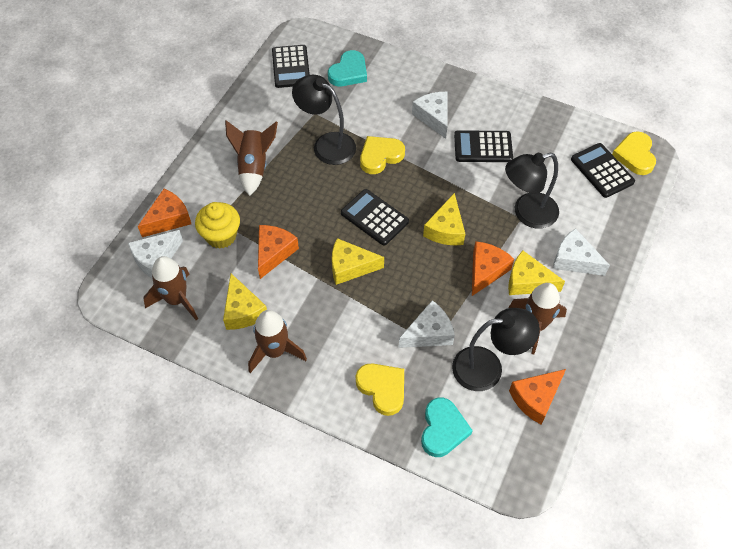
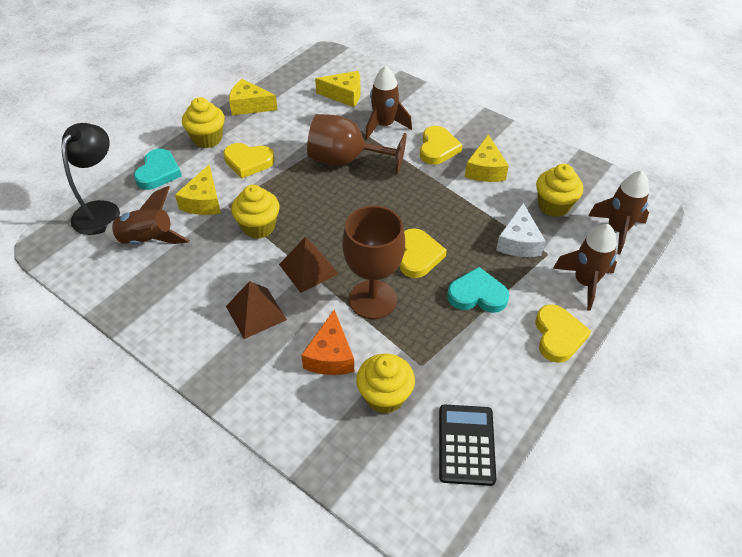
black calculator: [272,45,310,88] [341,189,409,246] [454,130,513,162] [571,143,635,198] = 4 -> [439,404,496,486] = 1
black lamp: [292,75,356,165] [452,308,540,391] [505,153,559,229] = 3 -> [61,123,120,235] = 1
brown goblet: none = 0 -> [307,114,407,174] [342,206,405,319] = 2
brown pyramid: none = 0 -> [226,281,287,339] [279,237,339,293] = 2
orange cheese: [138,189,191,237] [258,225,299,279] [472,241,514,296] [509,369,566,424] = 4 -> [301,310,354,375] = 1
white cheese: [128,230,183,279] [399,300,455,348] [412,92,448,139] [553,228,610,276] = 4 -> [496,203,546,257] = 1
yellow cupcake: [195,202,240,249] = 1 -> [182,97,225,148] [231,185,280,239] [356,354,415,414] [536,164,583,217] = 4
yellow heart: [356,363,404,416] [360,136,405,174] [612,131,656,175] = 3 -> [223,143,275,178] [399,228,447,278] [420,126,463,165] [535,304,591,363] = 4

